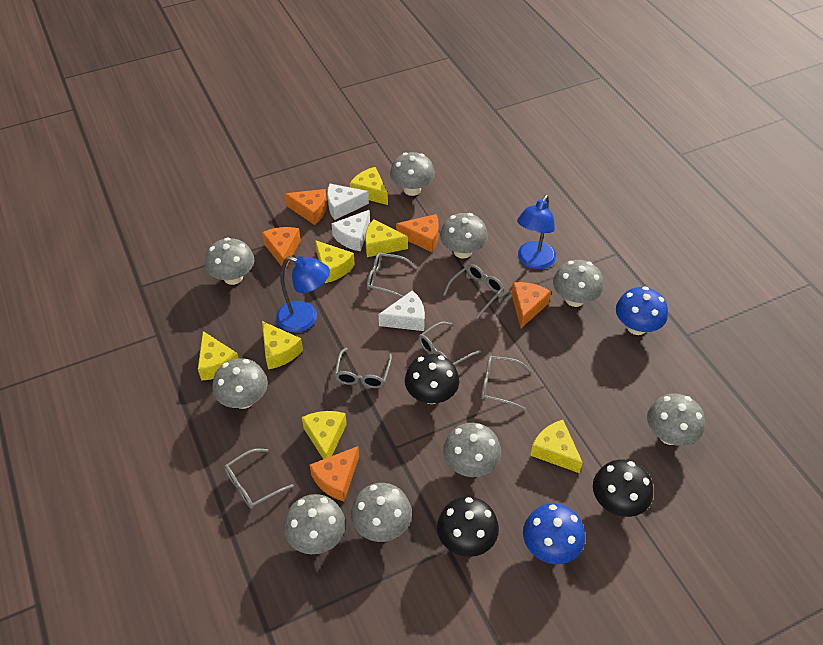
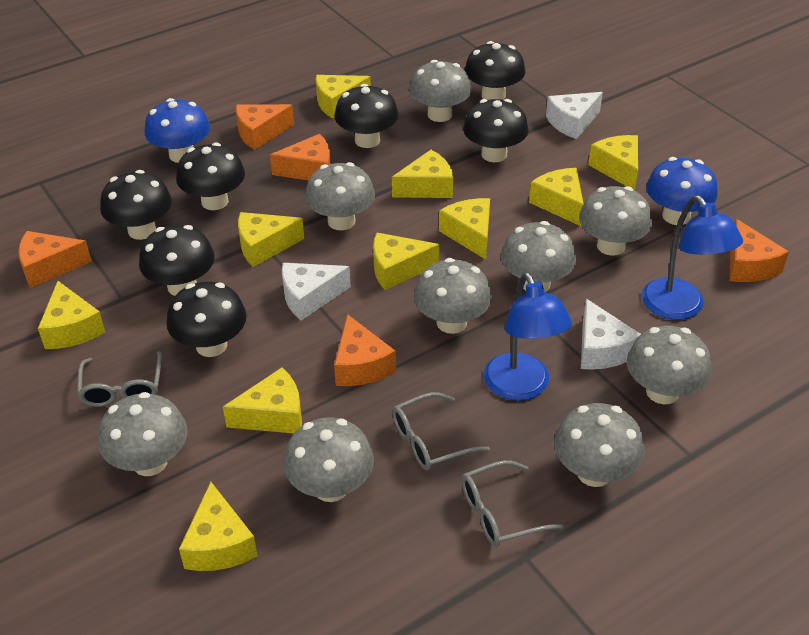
black mushroom: [405,354,459,404] [437,496,499,557] [593,459,653,517] = 3 -> [100,170,172,240] [139,225,215,296] [166,282,247,357] [176,143,245,210] [335,84,399,148] [463,99,529,162] [465,41,525,100] = 7
grey glasses: [224,449,294,509] [334,348,392,388] [367,253,417,298] [419,322,481,365] [443,264,504,318] [481,356,531,410] = 6 -> [77,351,162,407] [392,392,490,470] [462,460,564,547] = 3
yellow cheese: [198,331,238,381] [262,321,303,369] [302,411,347,459] [315,240,355,283] [350,167,388,205] [365,219,408,257] [530,420,583,473] = 7 -> [38,281,105,349] [179,482,257,571] [223,367,302,433] [238,212,304,267] [316,75,371,119] [373,232,439,290] [392,150,453,198] [439,198,490,259] [529,168,584,226] [588,135,638,191] = 10

